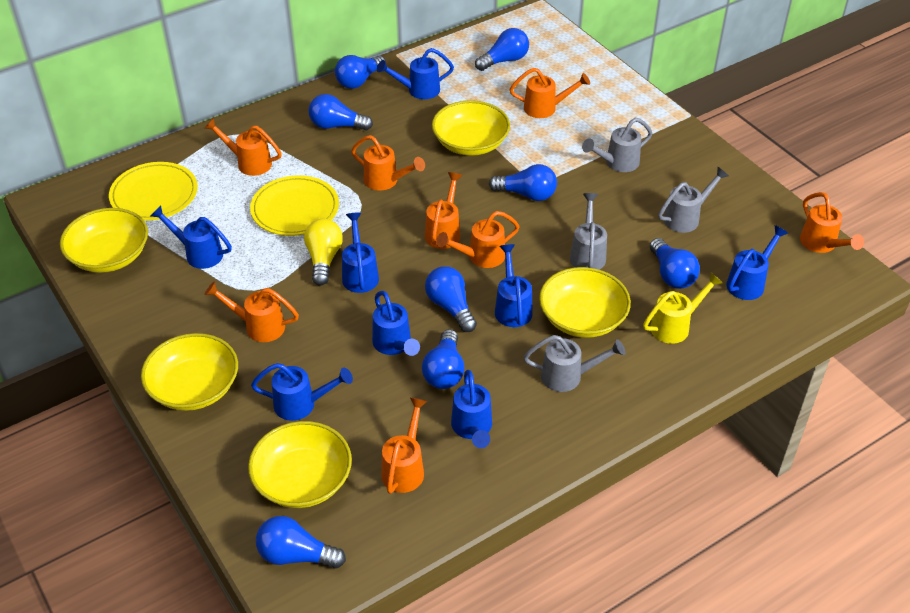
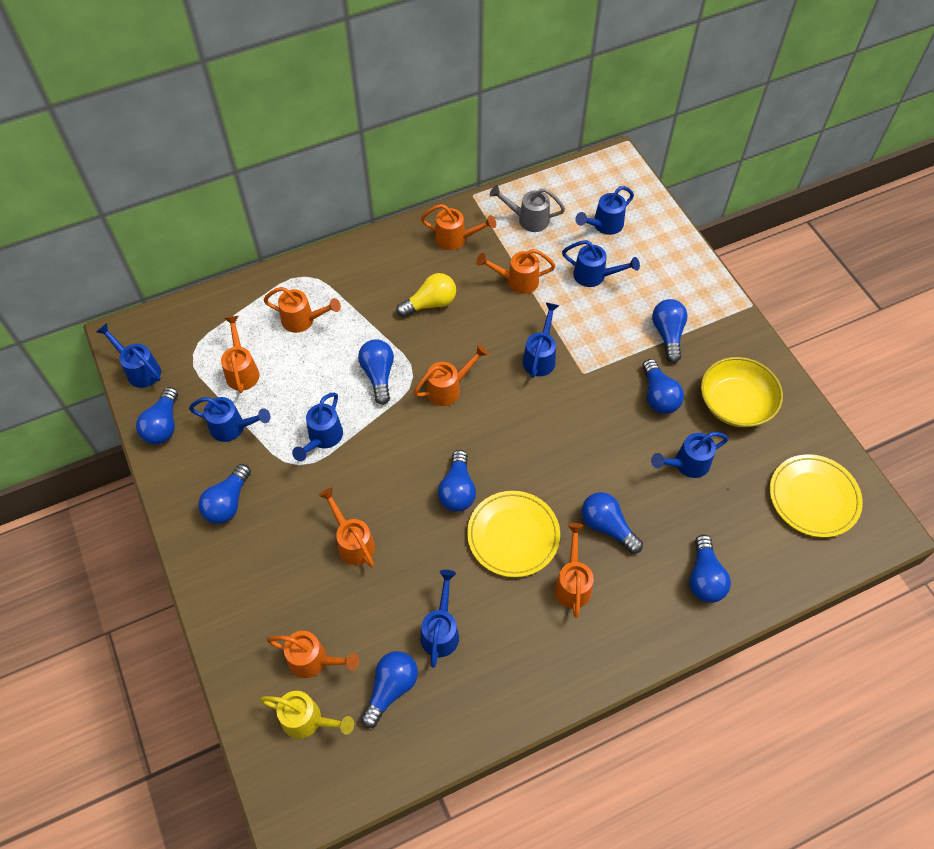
blue light bulb: [256,516,346,569] [308,94,373,131] [335,55,386,89] [422,329,465,389] [425,266,477,332] [475,28,529,71] [489,164,557,201] [650,238,700,289] = 8 -> [136,387,178,444] [198,464,251,524] [358,340,394,405] [361,651,418,728] [438,450,476,512] [581,492,643,554] [642,359,684,414] [652,299,688,363] [689,534,731,603] = 9
grey watering can: [523,335,625,392] [570,193,607,270] [582,118,653,172] [658,167,729,233] = 4 -> [490,185,565,232] = 1
yellow bowl: [60,208,148,273] [141,333,238,411] [248,421,352,508] [432,100,510,156] [539,267,631,338] = 5 -> [701,357,783,427] = 1

